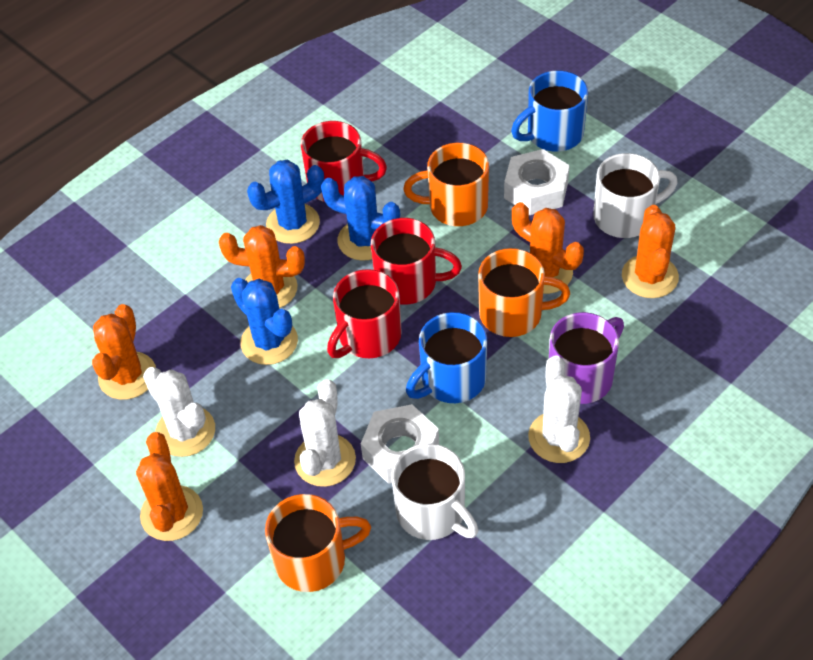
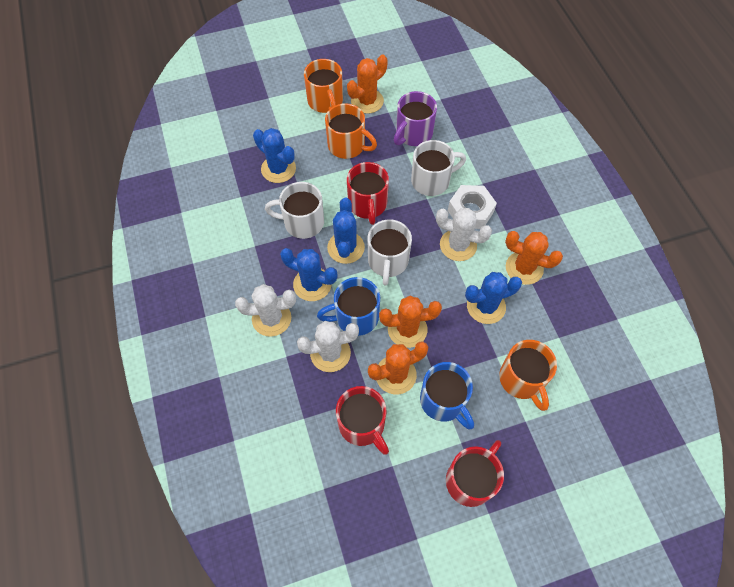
blue cactus: [231,278,298,365] [247,160,324,244] [321,176,400,261] = 3 -> [253,128,296,183] [280,248,338,301] [327,198,365,264] [465,272,522,324] = 4
orange cactus: [92,304,156,400] [136,432,203,541] [219,225,305,308] [512,202,584,294] [622,205,679,298] = 5 -> [347,54,388,114] [368,341,428,394] [379,296,442,348] [505,231,563,285] = 4
white mug: [392,444,478,540] [593,153,678,238] = 2 -> [265,182,324,239] [367,219,412,286] [411,140,466,196] = 3
white nut: [361,404,439,484] [504,149,570,215] = 2 -> [448,185,497,229] = 1

